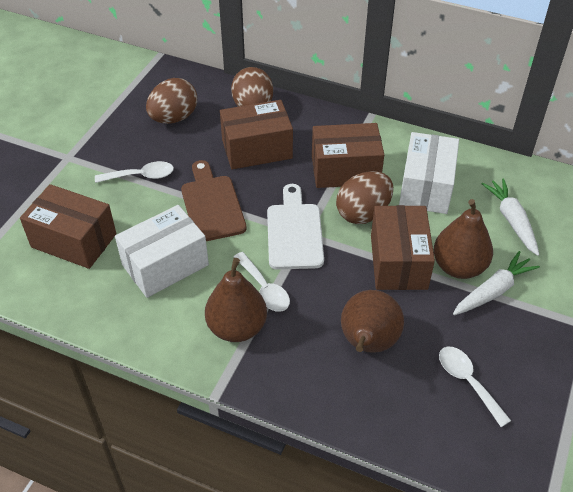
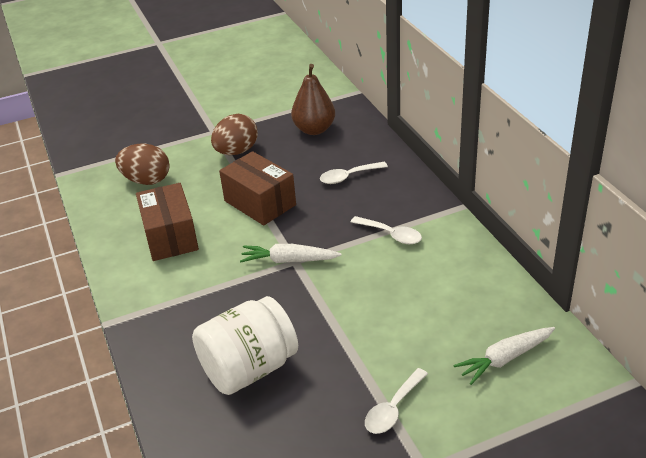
brown box: [20,184,116,269] [220,100,293,169] [312,123,384,188] [371,205,435,290] = 4 -> [136,183,199,261] [219,151,296,225] = 2
brown cutting board: [181,160,247,241] = 1 -> none = 0
brown egg: [146,78,197,124] [231,67,273,107] [336,171,393,224] = 3 -> [115,143,170,185] [211,114,258,155] = 2
brown pear: [205,258,267,342] [341,290,404,353] [433,199,493,279] = 3 -> [291,64,335,135] = 1
white box: [115,205,209,298] [399,132,459,214] = 2 -> none = 0
white cutting board: [267,184,324,270] = 1 -> none = 0
white jar: none = 0 -> [192,296,298,395] = 1

